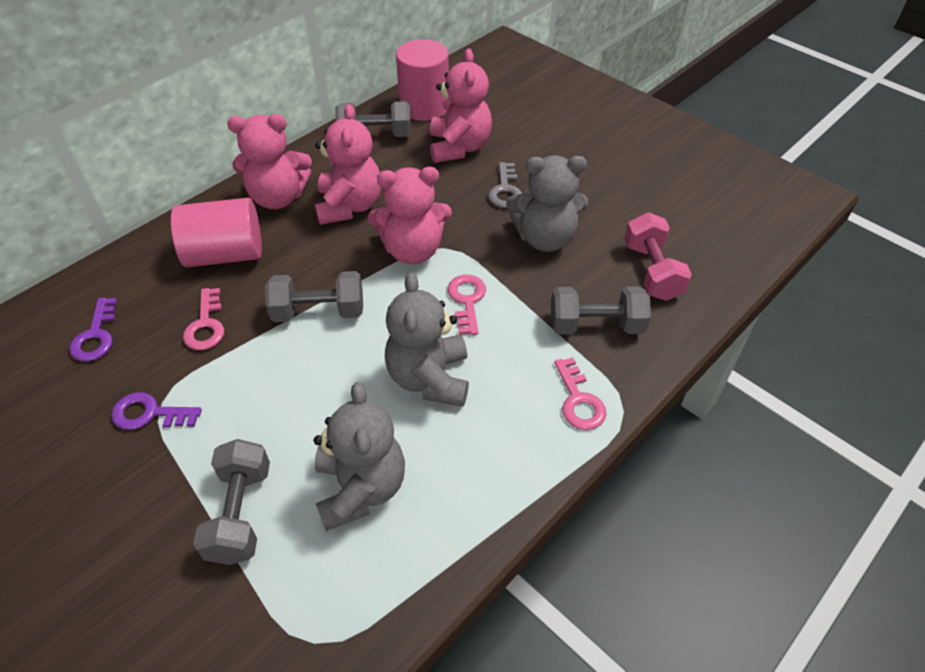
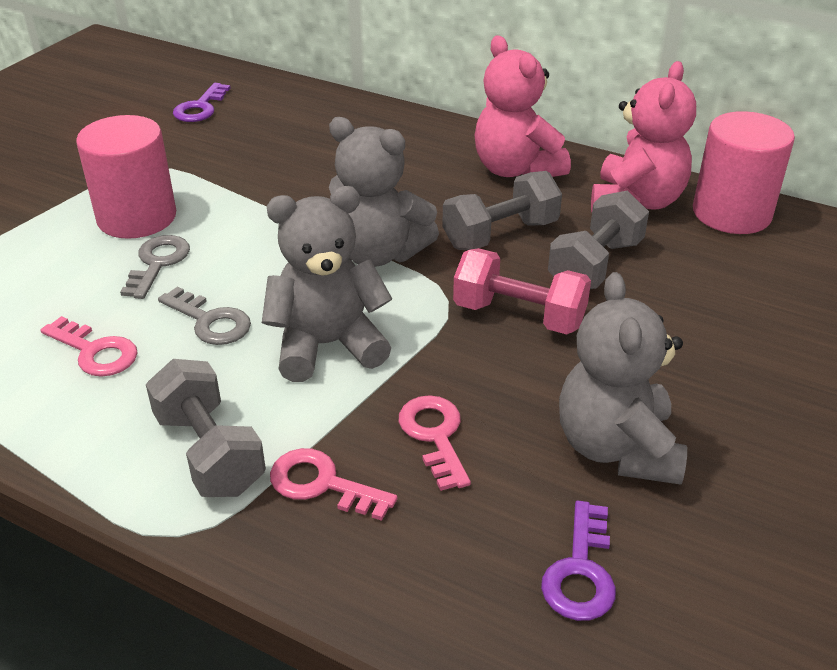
grey dumbbell: [193,439,270,565] [265,271,363,322] [335,101,411,137] [551,286,651,335] = 4 -> [146,359,266,497] [442,171,562,250] [548,191,649,289] = 3
grey key: [488,162,522,208] = 1 -> [120,235,190,299] [158,286,251,345] = 2
pink teddy bear: [227,114,312,209] [315,104,381,225] [368,167,452,264] [430,48,492,163] = 4 -> [475,35,571,177] [591,61,696,212] = 2

